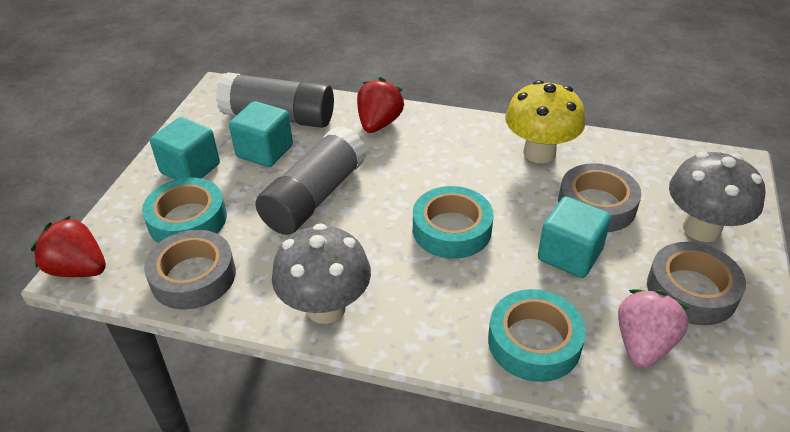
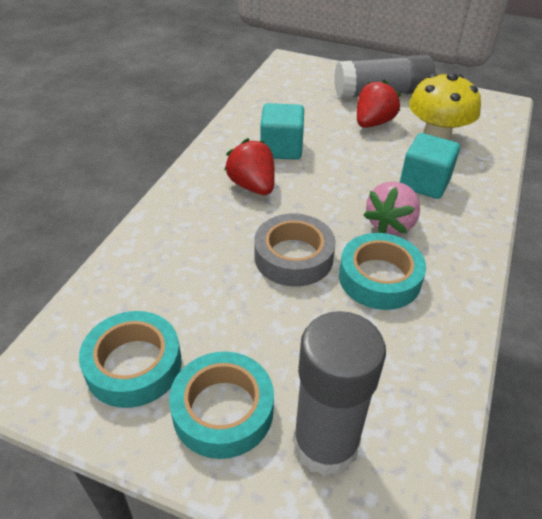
grey mushroom: [272,223,371,324] [669,152,765,242] = 2 -> none = 0
grey tape: [144,230,236,310] [558,163,641,232] [647,242,746,325] = 3 -> [254,214,336,286] = 1
turquoise cube: [150,117,220,180] [229,101,293,167] [538,197,611,278] = 3 -> [260,103,304,160] [400,133,460,199] = 2

